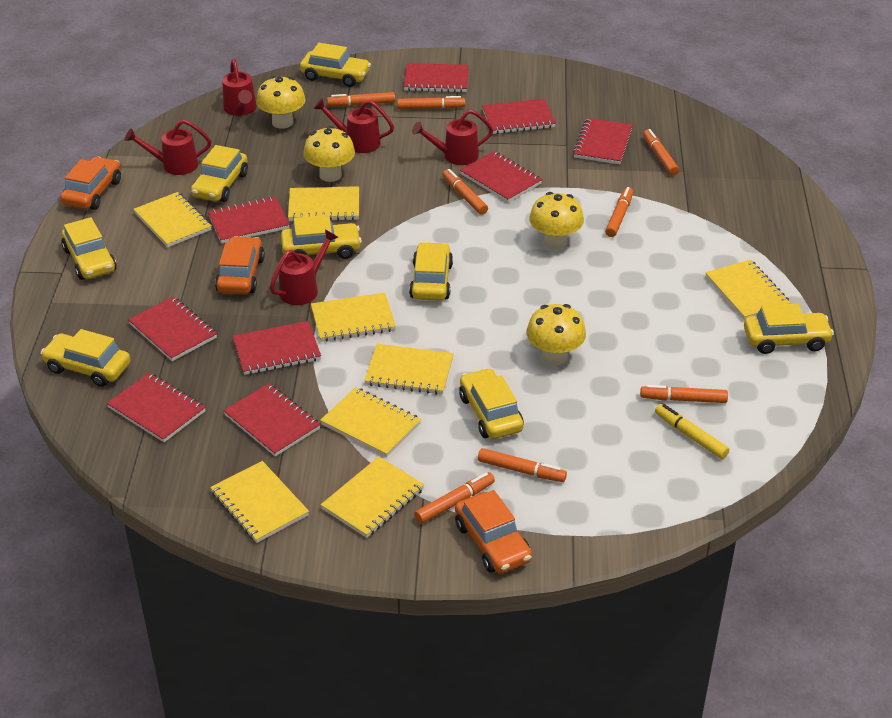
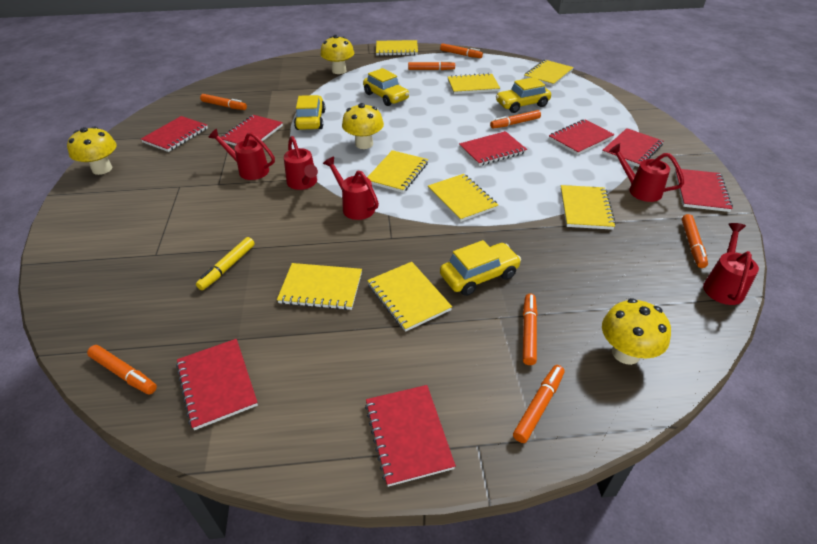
orange car: [60,157,121,210] [215,236,265,294] [455,490,532,573] = 3 -> none = 0
red notebook: [107,373,206,442] [128,296,217,361] [208,197,290,244] [223,383,321,457] [233,321,321,375] [404,63,469,93] [460,151,542,202] [482,99,556,134] [573,118,633,164] = 9 -> [141,116,208,152] [176,339,258,430] [221,115,283,146] [365,385,456,487] [459,131,527,166] [549,120,615,155] [602,128,663,167] [675,169,733,212] = 8
yellow car: [41,329,131,387] [61,217,117,280] [191,145,248,202] [281,215,362,259] [300,43,371,87] [409,242,453,301] [459,368,524,439] [744,303,834,354] = 8 -> [294,95,325,130] [363,68,409,106] [440,240,521,296] [496,77,551,113] = 4

